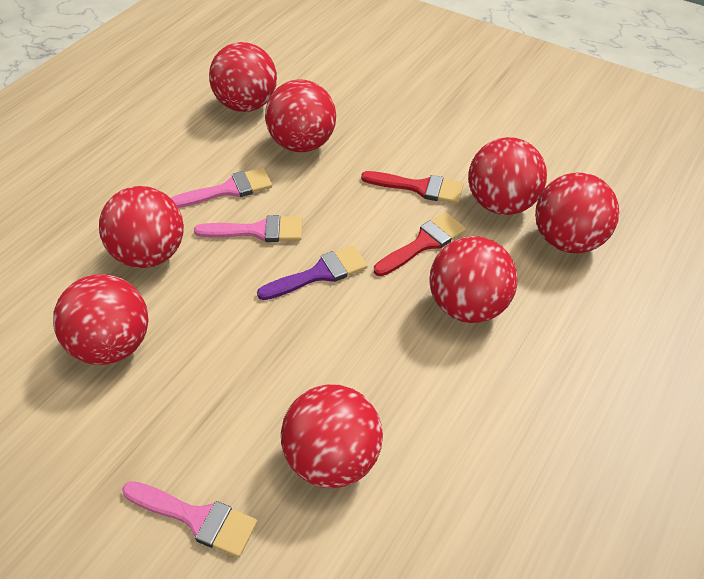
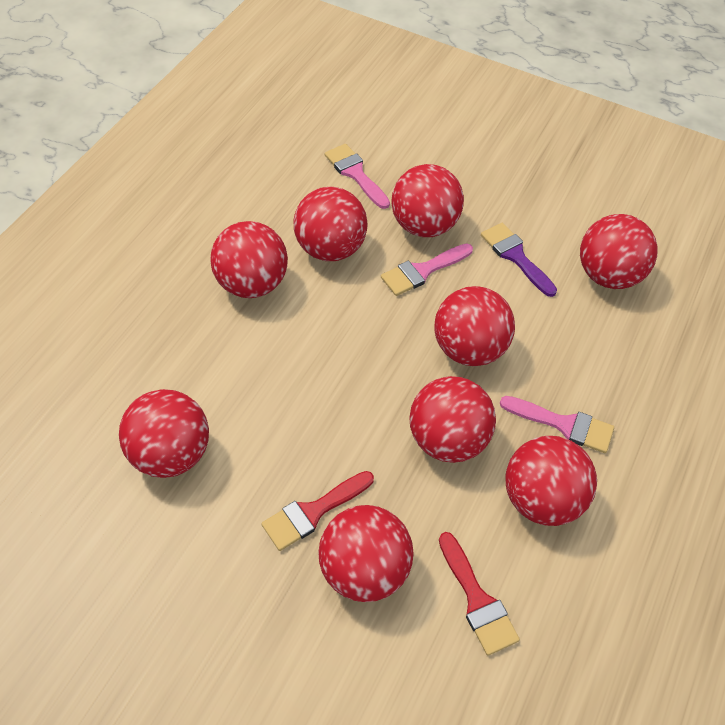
red ball: [53,274,149,365] [99,186,184,268] [209,42,277,112] [265,79,336,152] [281,384,383,488] [429,236,517,323] [468,137,547,215] [535,173,619,253] = 8 -> [119,389,209,478] [210,221,288,298] [294,187,368,261] [318,505,414,602] [391,164,464,237] [409,376,496,463] [434,286,515,366] [505,436,597,526] [580,214,658,289] = 9

